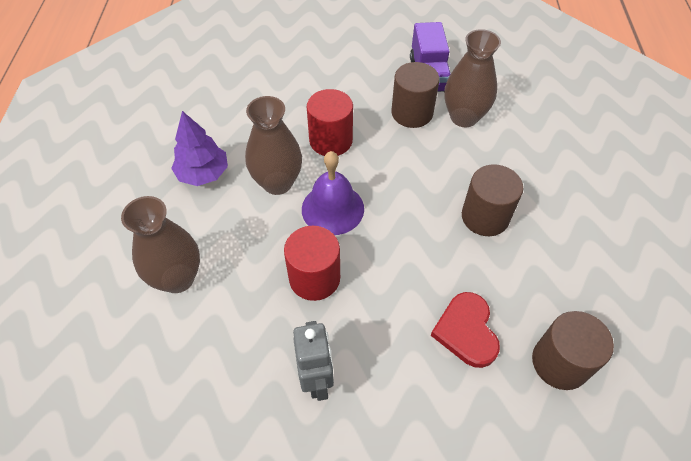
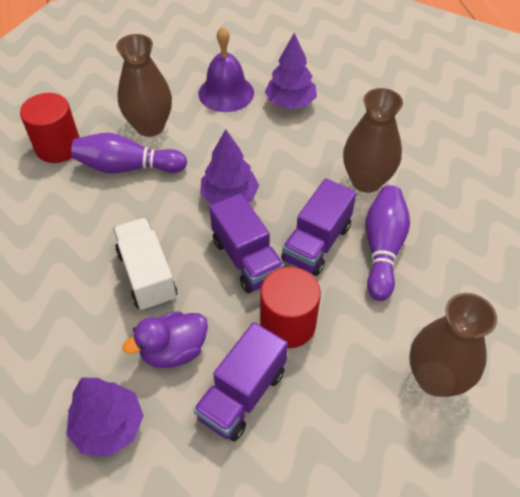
brown cylinder: [391,62,439,128] [462,164,523,236] [532,311,614,390] = 3 -> none = 0
grey robot: [293,321,334,401] = 1 -> none = 0
purple bowling pin: none = 0 -> [71,133,187,173] [365,185,410,301] = 2
purple duck: none = 0 -> [123,311,208,368] = 1
purple tree: [171,111,228,186] = 1 -> [66,378,144,457] [200,129,259,205] [265,33,317,109] = 3
purple truck: [410,22,451,92] = 1 -> [193,322,288,441] [209,193,284,293] [281,178,356,276] = 3
red heart: [431,292,500,368] = 1 -> none = 0
white truck: none = 0 -> [113,218,177,311] = 1

